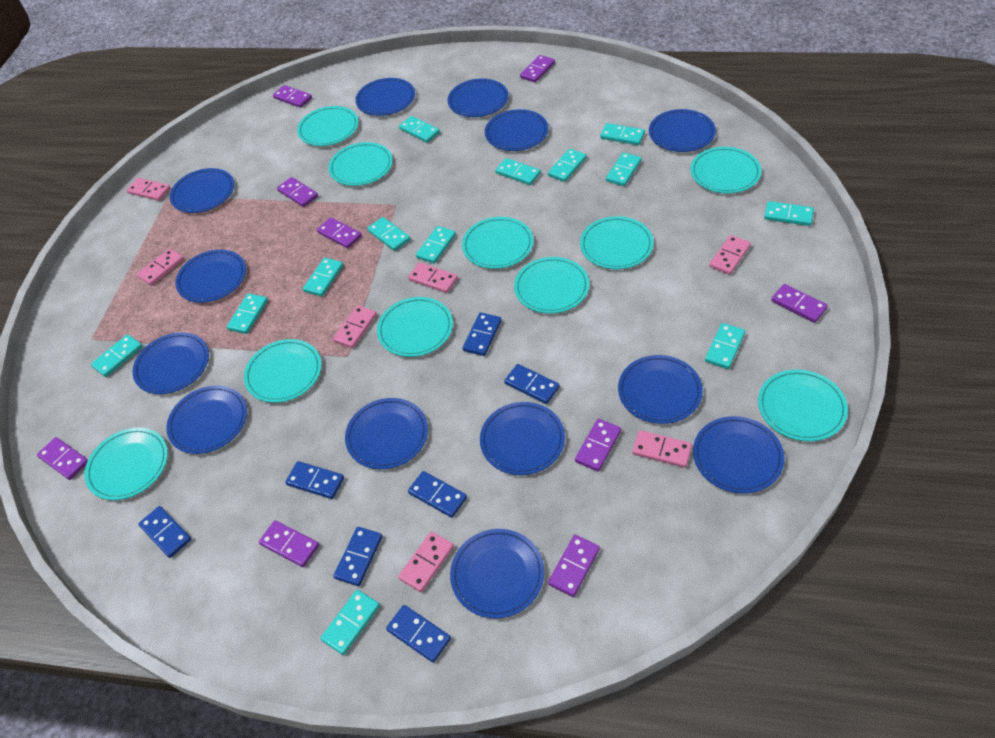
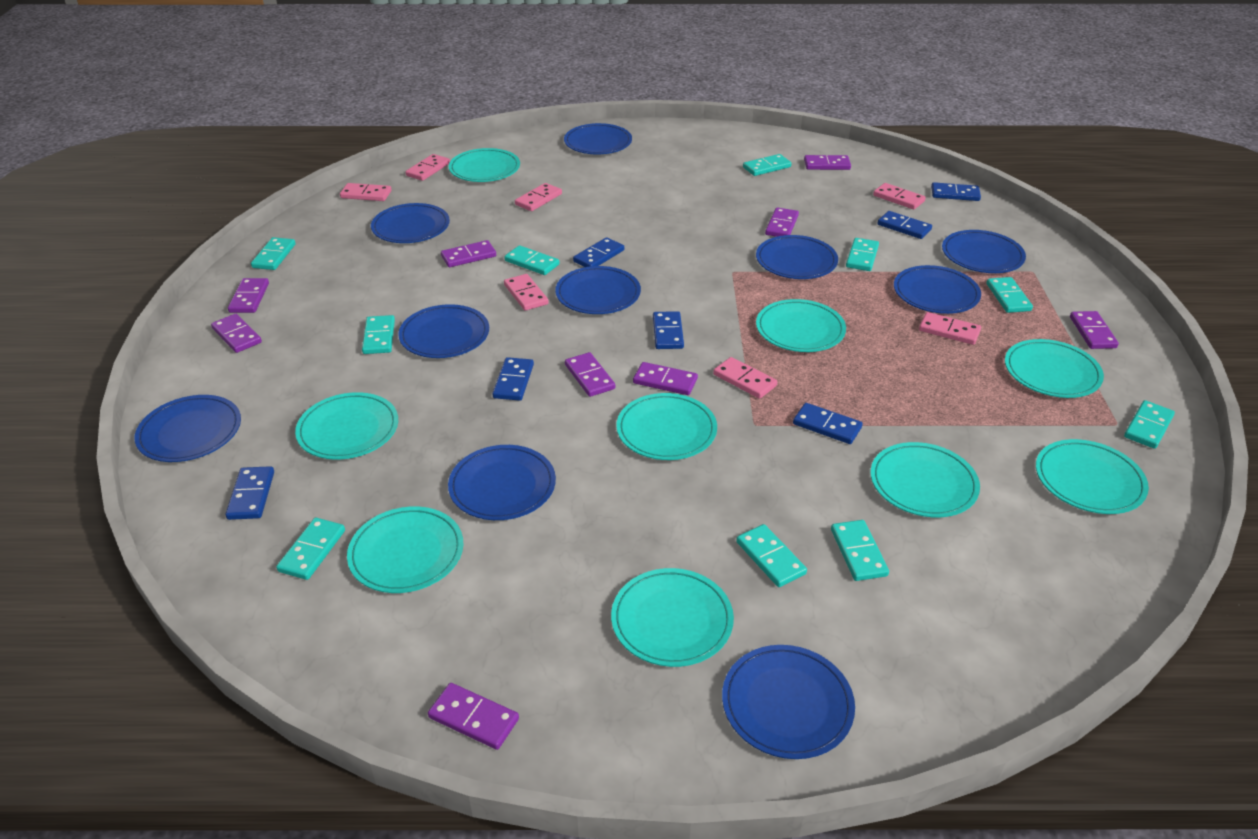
blue plate: [133,332,209,394] [166,386,247,454] [170,168,234,213] [175,249,246,303] [345,398,428,469] [355,78,415,116] [447,78,509,117] [450,529,544,618] [480,402,565,475] [485,109,548,151] [618,355,703,424] [649,109,716,152] [693,416,784,493] = 13 -> [134,395,241,462] [371,203,450,243] [398,304,489,358] [448,445,556,520] [555,266,641,314] [564,123,632,154] [722,645,855,759] [756,235,838,279] [894,265,981,314] [942,230,1026,273] = 10
turquoise domino: [91,334,143,377] [227,293,268,334] [303,258,343,297] [320,590,380,655] [367,217,410,251] [399,116,440,143] [416,226,456,264] [495,158,541,185] [548,149,586,182] [600,123,645,145] [606,152,642,186] [705,323,746,369] [764,201,814,226] = 13 -> [251,237,296,270] [276,518,345,580] [362,315,395,354] [504,245,559,275] [736,524,807,587] [743,154,792,176] [831,520,889,581] [846,238,879,271] [986,277,1033,313] [1124,400,1175,449] = 10
turquoise plate: [84,428,168,500] [244,339,321,403] [297,106,358,146] [328,142,393,186] [377,297,453,357] [462,217,533,269] [514,257,589,314] [580,216,654,269] [690,147,761,193] [758,369,848,441] = 10 -> [295,392,398,460] [347,506,463,593] [449,148,520,182] [611,568,734,667] [616,393,717,460] [756,299,846,352] [871,442,980,517] [1005,339,1104,398] [1036,439,1149,514] = 9

